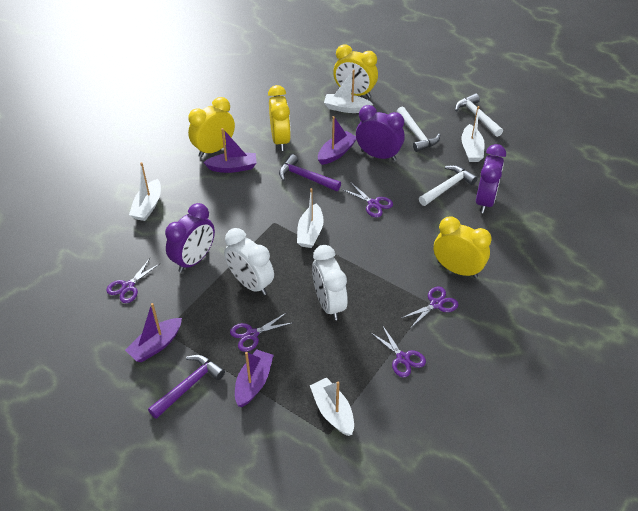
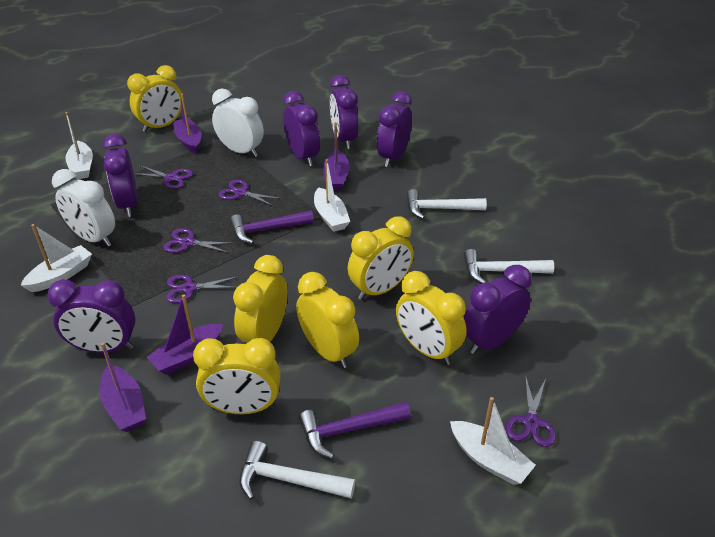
purple clock: [165,203,215,272] [356,105,405,161] [476,144,506,213] = 3 -> [47,280,135,353] [103,134,138,217] [283,91,320,166] [330,75,358,149] [377,91,412,167] [464,265,532,354] = 6
white boat: [129,162,161,221] [297,188,324,248] [310,377,354,436] [324,70,373,113] [462,106,485,162] = 5 -> [21,224,92,292] [65,112,93,179] [314,159,350,232] [450,397,536,485] = 4
yellow clock: [188,97,235,157] [268,85,291,151] [333,44,378,98] [434,216,492,278] = 4 -> [127,65,182,132] [193,338,281,414] [233,255,288,343] [296,272,359,368] [348,216,414,300] [396,271,467,365] = 6

